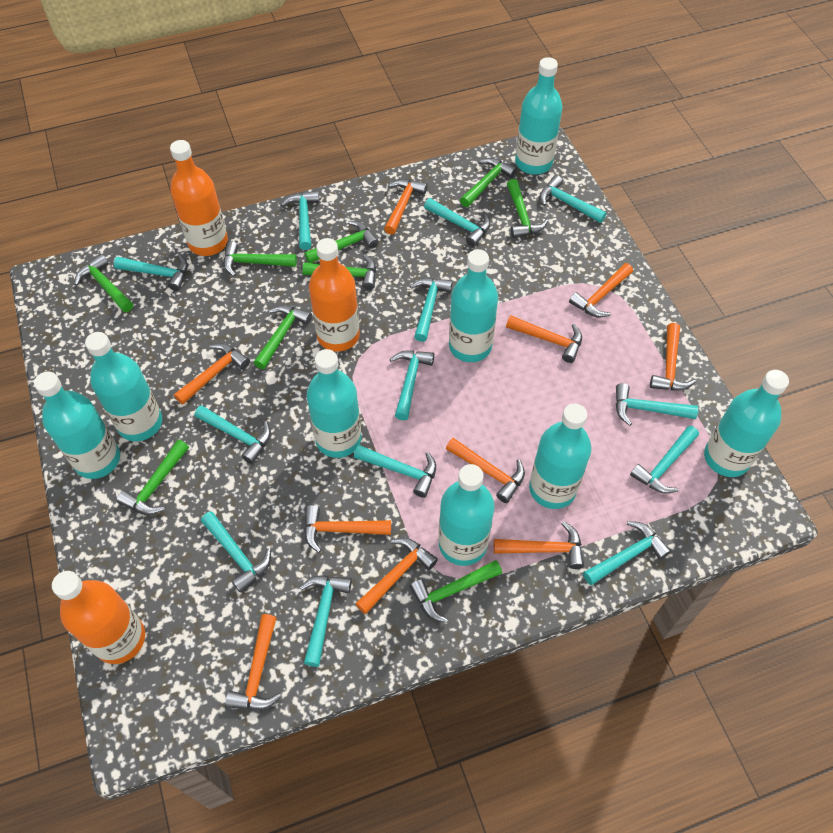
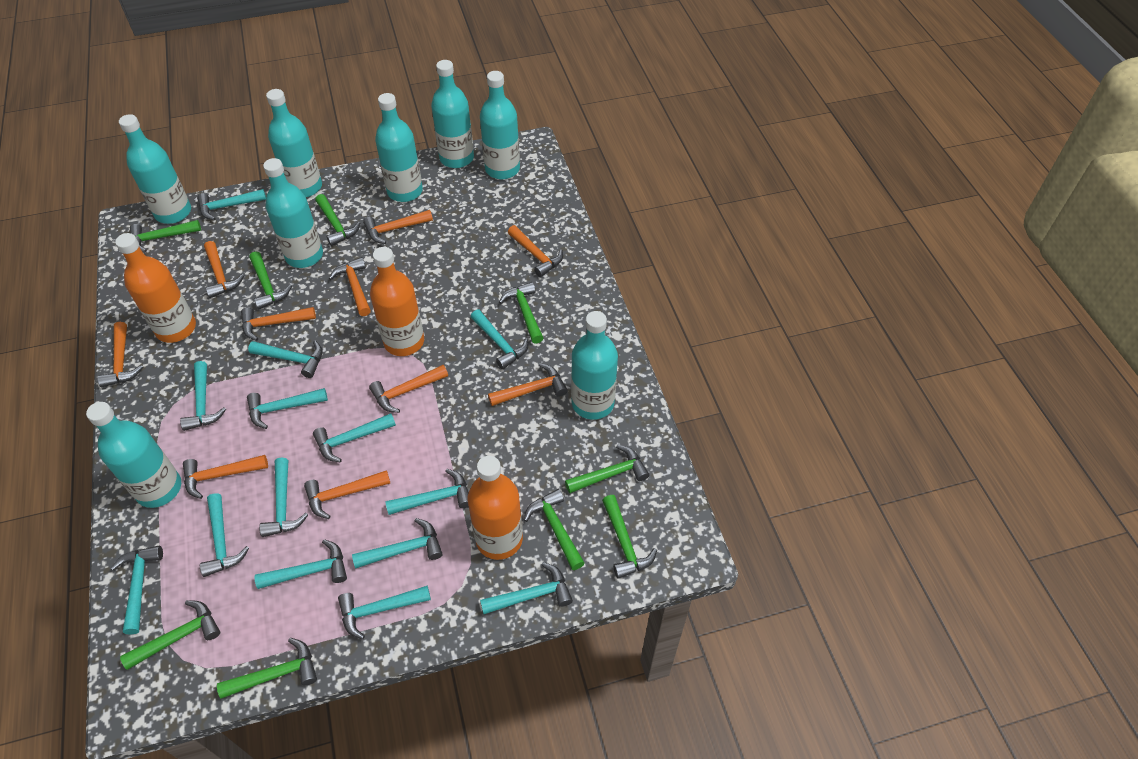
turquoise hammer: [114,255,188,291] [195,405,271,464] [201,511,271,593] [281,191,320,250] [300,575,352,667] [354,445,436,498] [390,351,434,420] [410,278,453,342] [424,198,490,247] [540,175,607,223] [583,521,671,585] [615,383,698,426] [630,426,699,494] = 13 -> [111,546,163,635] [180,361,226,431] [197,189,266,220] [200,493,249,577] [247,388,328,429] [248,341,322,378] [255,539,347,589] [259,458,308,537] [313,413,396,463] [338,586,431,639] [352,518,443,568] [385,469,469,515] [471,309,528,369] [480,562,573,614] = 14

